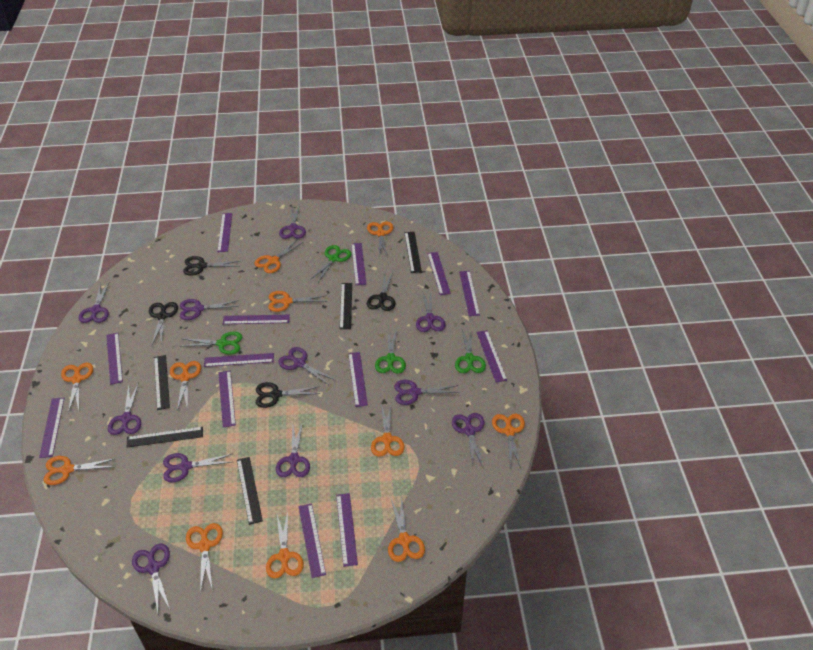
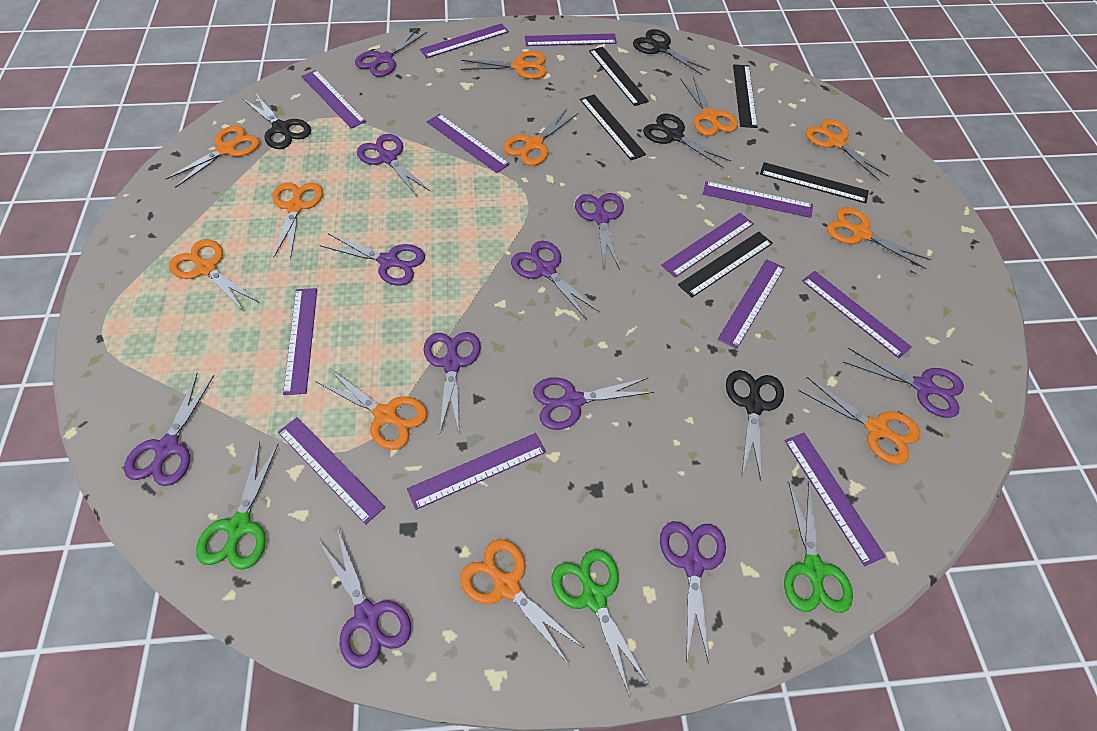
green scissors: [180,332,242,355] [310,245,351,282] [375,328,406,374] [455,329,486,373] = 4 -> [196,442,278,570] [551,549,650,697] [784,483,853,613] = 3
purple ruler: [39,398,64,458] [106,333,123,385] [204,353,274,367] [217,213,232,252] [218,370,236,428] [223,315,290,324] [298,503,326,578] [336,493,358,567] [348,352,368,407] [351,243,366,285] [427,252,451,295] [459,271,480,316] [476,330,507,382] = 13 -> [278,417,385,525] [283,288,317,395] [301,70,366,129] [407,433,546,510] [420,23,509,58] [427,114,510,173] [525,34,617,46] [661,213,754,277] [703,181,813,218] [718,259,785,349] [784,433,886,566] [802,271,912,358] = 12

